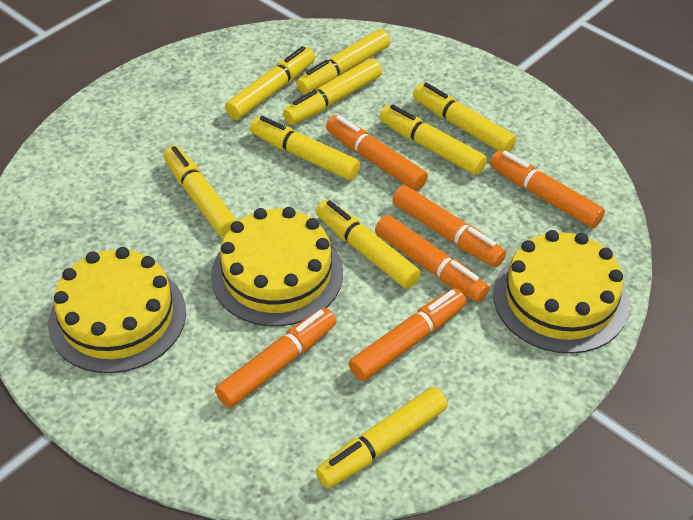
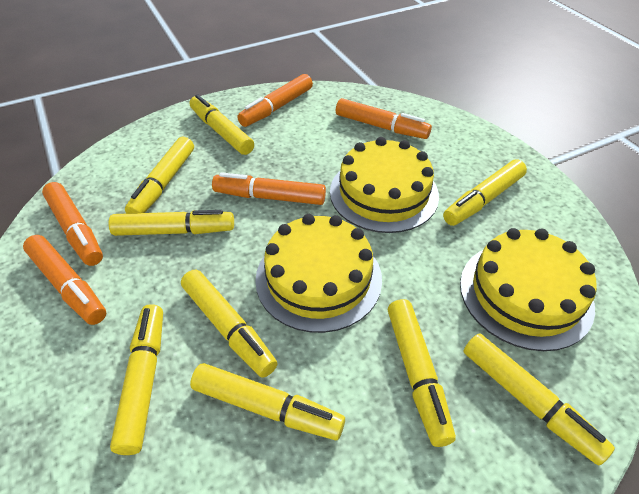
orange marker: [215,308,336,408] [326,115,428,191] [349,288,466,381] [375,215,489,302] [392,185,506,267] [490,151,605,228] = 6 -> [23,235,106,325] [42,182,103,266] [212,172,326,205] [237,74,313,127] [336,98,432,139] = 5

